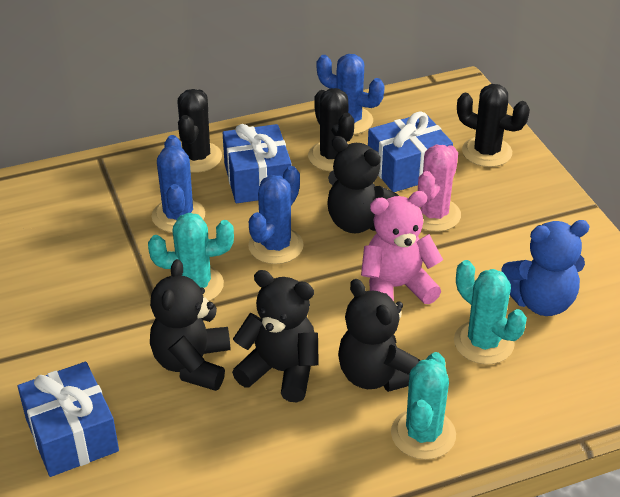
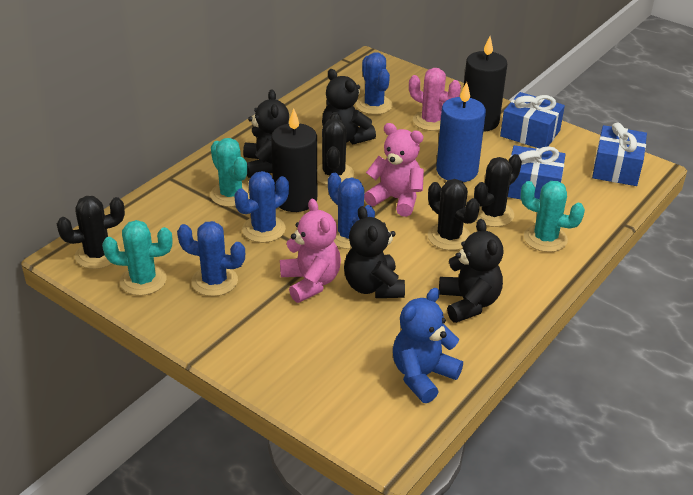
black cactus: [177,89,222,173] [308,88,354,172] [457,84,530,167] = 3 -> [57,196,125,269] [317,112,354,185] [428,179,480,251] [474,154,522,227] = 4
black candle: none = 0 -> [271,109,317,212] [463,36,507,132] = 2
blue cactus: [152,135,205,233] [248,166,304,264] [317,54,385,135] = 3 -> [177,221,245,296] [234,171,289,243] [328,173,375,249] [356,52,393,115] = 4
blue candle: none = 0 -> [436,82,486,182] = 1
pink teddy bear: [361,191,443,304] = 1 -> [280,199,341,303] [364,123,424,217] = 2

